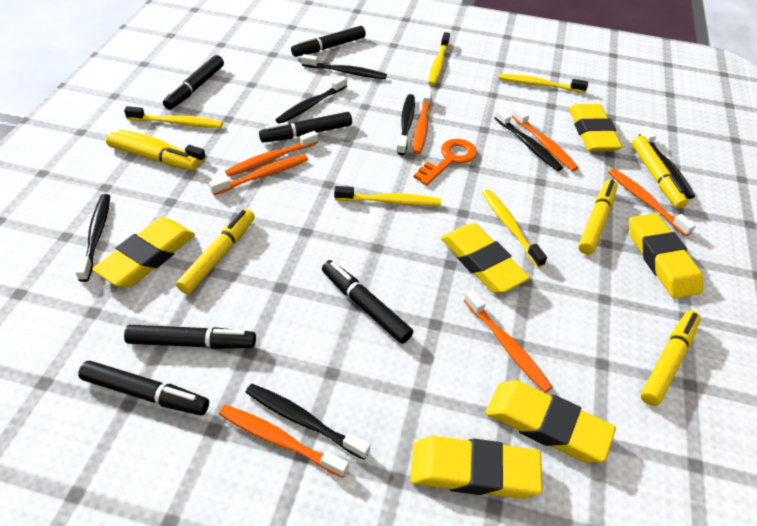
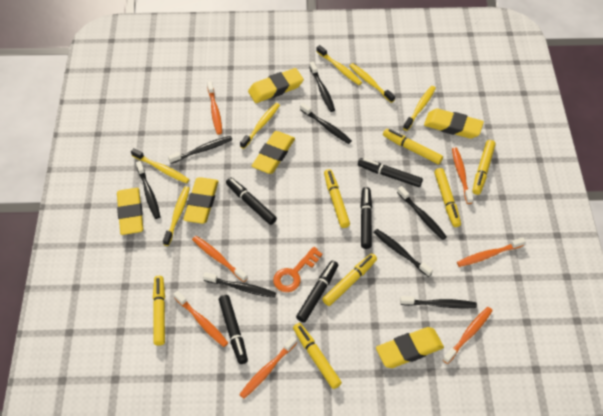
black marker: [78,361,209,415] [124,325,256,349] [163,55,224,110] [259,112,352,143] [291,26,366,57] [322,260,413,344] = 6 -> [219,295,248,364] [226,177,277,225] [296,260,338,323] [358,158,423,187] [360,187,372,249] = 5
black toothbrush: [75,194,110,282] [245,384,370,460] [276,76,347,124] [301,54,387,79] [397,94,415,155] [494,108,563,171] [639,126,695,199] = 7 -> [136,161,160,219] [168,136,232,164] [203,272,276,298] [300,103,352,144] [309,62,335,112] [374,229,433,277] [397,186,447,240] [400,296,477,309] = 8
yellow marker: [106,132,199,171] [176,209,255,294] [578,180,617,255] [632,136,688,209] [641,310,701,406] = 5 -> [153,276,165,346] [293,323,342,389] [322,253,377,306] [324,169,350,228] [383,129,443,164] [434,168,461,227] [472,140,496,195] = 7

